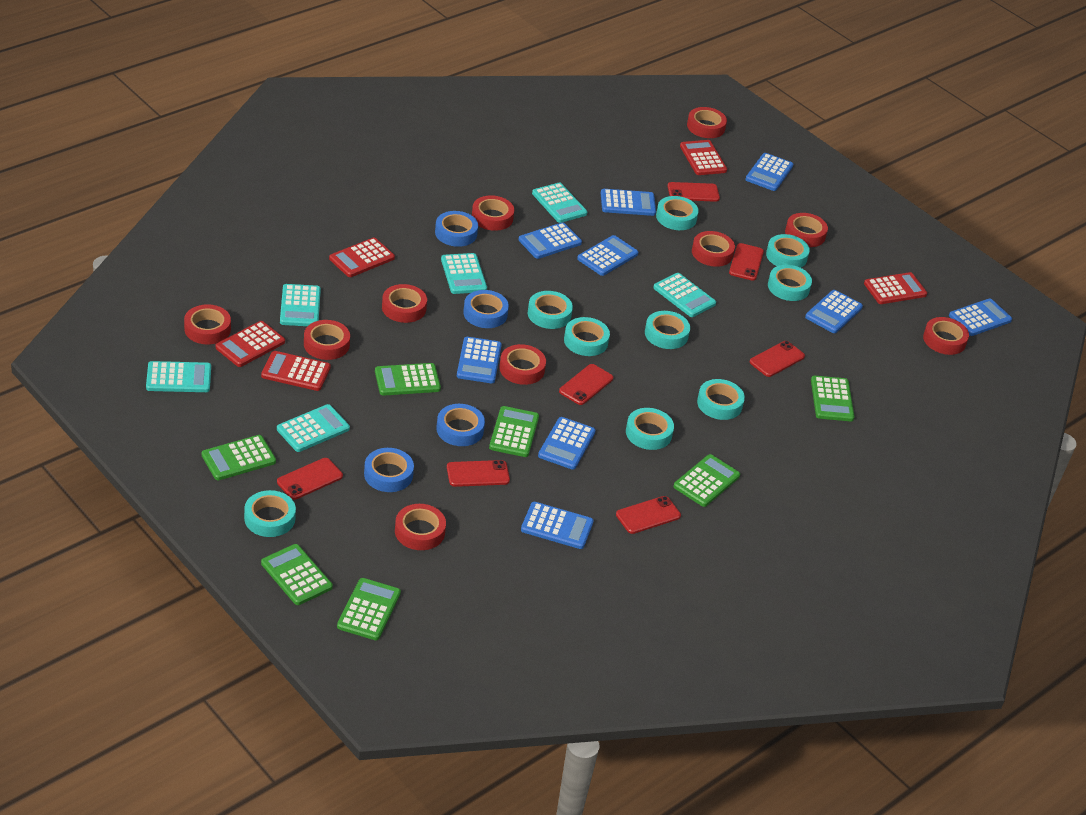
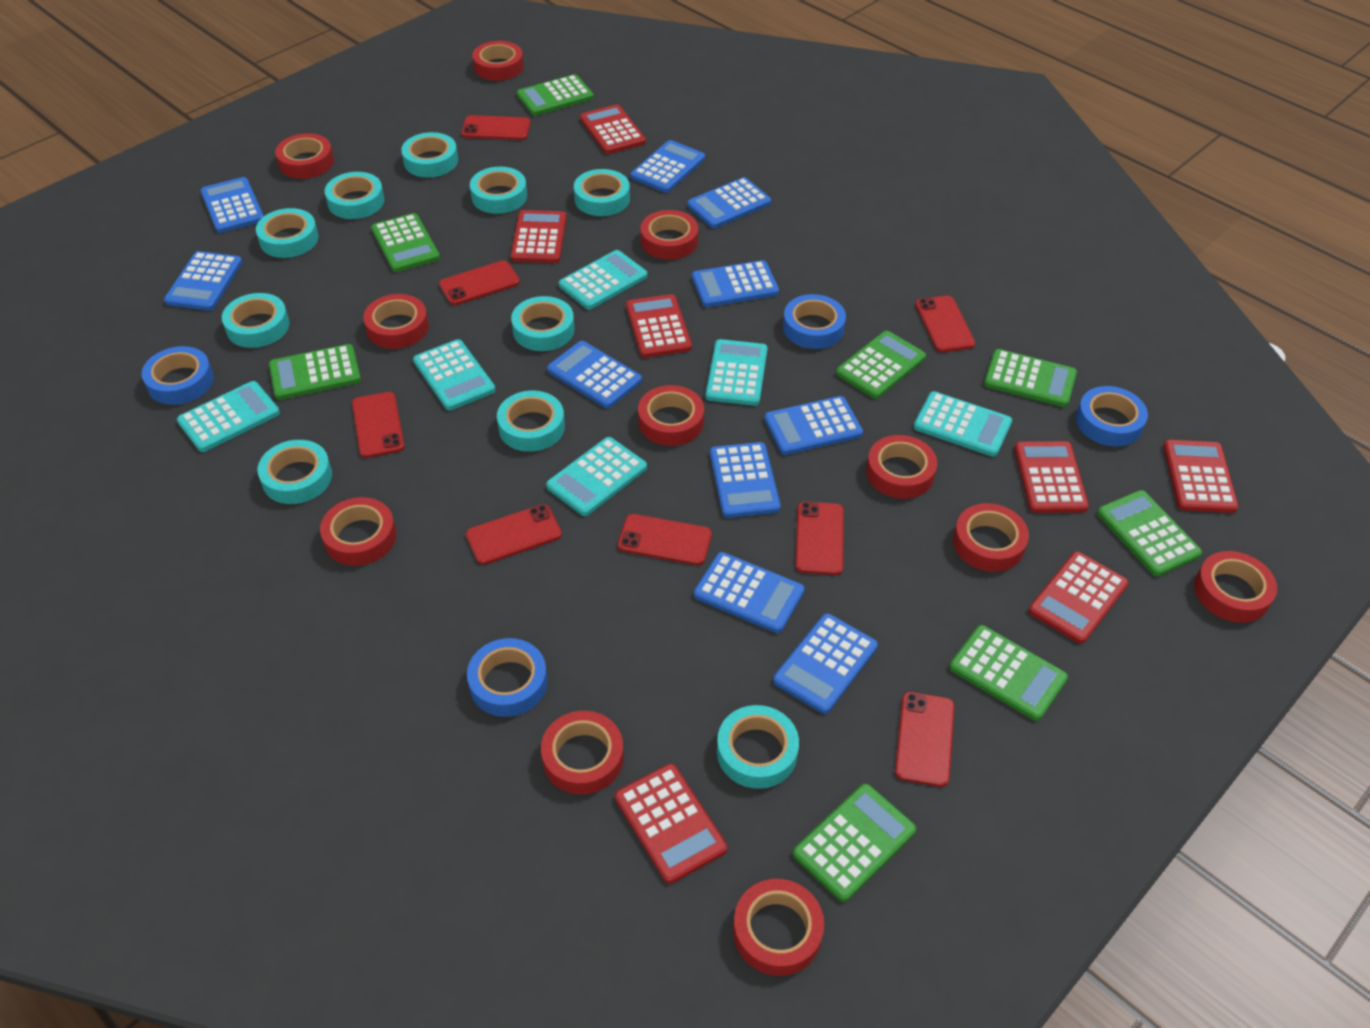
blue calculator: [457,337,502,383] [518,222,582,259] [521,502,594,549] [538,417,596,470] [577,235,638,276] [601,189,656,216] [745,153,793,191] [805,290,863,333] [949,299,1012,336] = 9 -> [164,251,242,311] [200,177,264,233] [547,341,642,408] [631,140,705,193] [687,177,771,228] [692,260,779,307] [694,552,805,633] [710,442,781,518] [764,396,863,455] [773,613,878,714] = 10
green calculator: [202,435,276,480] [261,544,333,605] [337,578,401,640] [375,363,441,396] [489,406,539,457] [674,454,740,507] [811,376,854,421] = 7 -> [269,344,361,400] [371,213,440,272] [517,74,594,116] [793,784,916,902] [836,331,926,399] [949,625,1068,721] [984,349,1077,407] [1097,490,1202,576] = 8
red calculator: [216,321,285,367] [261,351,331,391] [329,238,395,277] [680,140,727,175] [864,272,927,304] = 5 -> [511,210,567,263] [580,104,646,154] [615,764,727,884] [626,294,692,358] [1014,441,1089,513] [1028,551,1129,644] [1163,440,1239,513] = 7
red phone: [277,458,343,500] [447,460,510,487] [559,364,613,405] [616,496,681,534] [668,182,720,202] [729,243,764,281] [750,341,805,377] = 7 -> [352,392,405,458] [439,260,520,305] [461,115,531,140] [466,504,562,565] [618,514,712,565] [795,501,844,575] [895,692,955,787] [915,296,975,352] = 8
red tape: [184,304,231,344] [304,320,350,360] [382,284,427,323] [395,504,446,550] [472,195,514,231] [499,344,546,385] [687,107,727,138] [692,231,735,267] [785,213,828,247] [923,317,969,355] = 10 -> [275,133,334,179] [320,497,396,566] [363,294,429,349] [472,41,524,81] [541,711,624,795] [638,385,704,446] [641,210,698,260] [733,879,824,976] [866,435,937,499] [953,503,1029,572] [1194,551,1277,623] = 11
turquoise tape: [244,490,296,537] [528,291,573,329] [564,317,610,356] [626,408,674,450] [645,311,690,349] [656,196,699,230] [697,379,745,420] [766,234,810,268] [768,265,812,301] = 9 -> [222,293,289,348] [256,208,319,258] [258,440,332,504] [325,172,385,219] [401,132,458,177] [470,167,527,214] [497,391,565,452] [511,296,575,351] [574,169,630,216] [717,705,799,789] = 10

